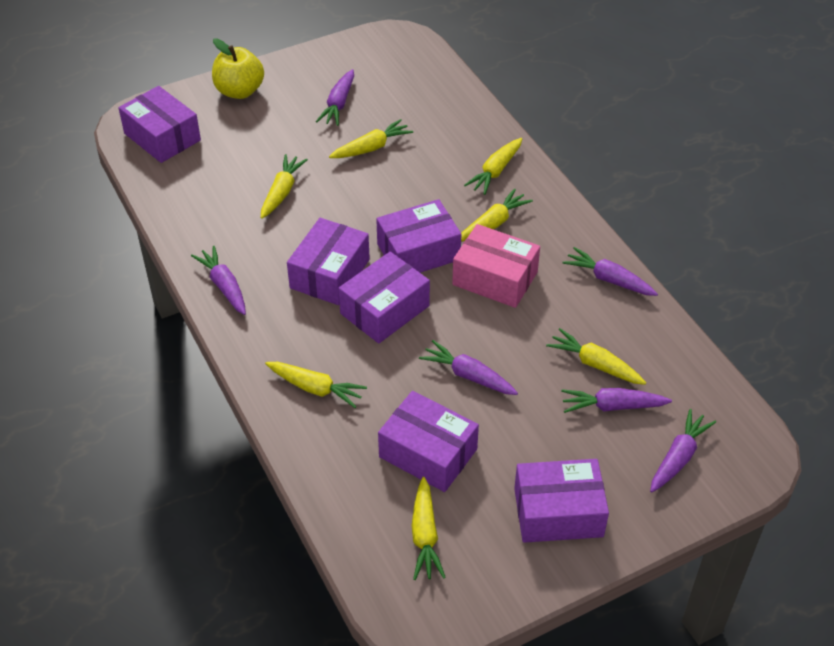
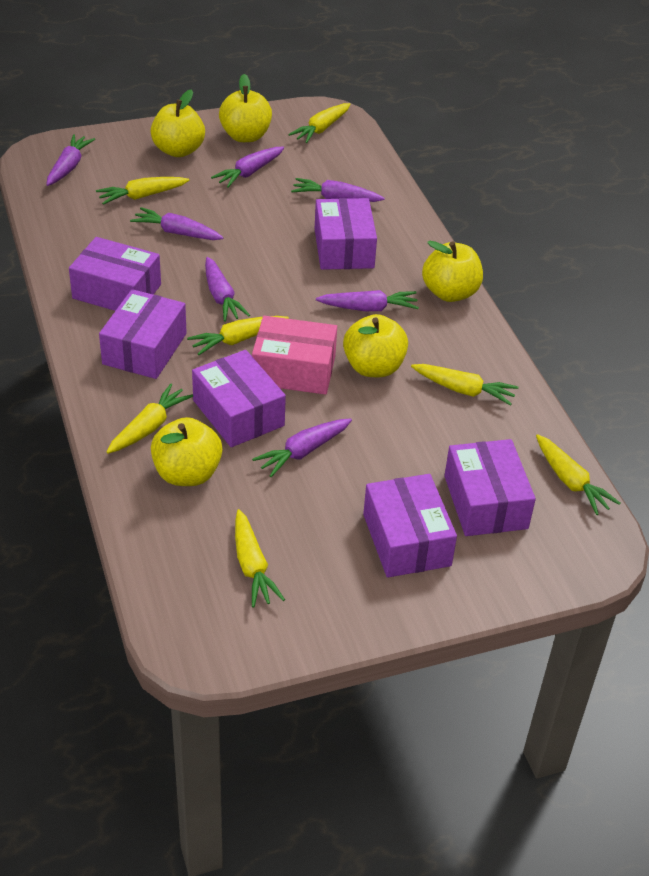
purple carrot: [191,246,246,315] [316,69,354,126] [419,340,518,395] [561,388,672,413] [562,247,658,296] [650,409,716,493] = 6 -> [46,134,95,186] [130,207,223,240] [205,257,250,322] [211,147,284,188] [252,418,352,477] [291,178,385,202] [316,290,419,311] = 7
yellow apple: [212,39,264,99] = 1 -> [151,89,205,157] [151,417,223,486] [219,74,272,142] [343,314,408,377] [422,241,483,302] = 5

